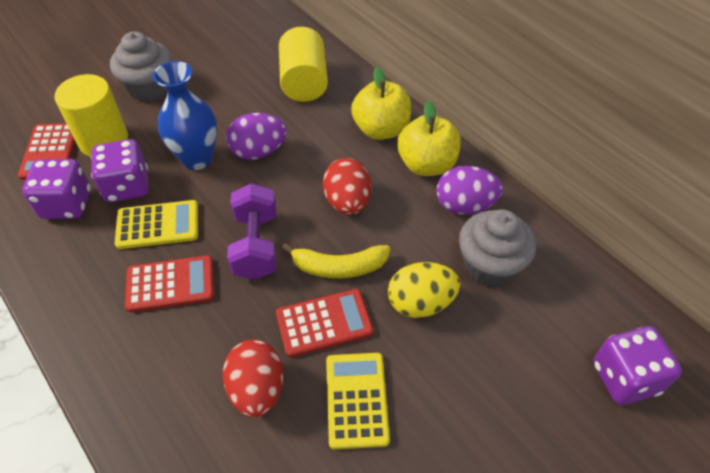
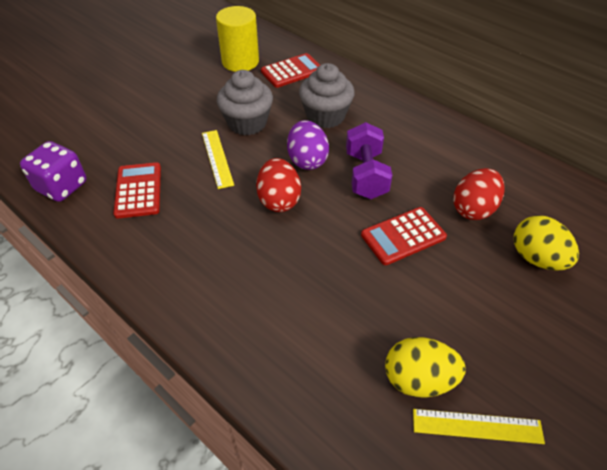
blue vase: [153,61,217,170] = 1 -> none = 0
purple dice: [22,159,91,219] [91,139,149,202] [593,326,682,405] = 3 -> [20,141,86,202] = 1
purple egg: [226,113,287,160] [436,166,503,215] = 2 -> [287,120,329,170] = 1
yellow apple: [351,67,411,140] [397,101,461,176] = 2 -> none = 0
yellow banana: [282,243,390,278] = 1 -> none = 0
yellow calculator: [115,200,198,249] [326,353,390,450] = 2 -> none = 0
yellow cylinder: [54,74,128,157] [279,27,328,102] = 2 -> [216,6,259,72] = 1
yellow egg: [388,262,461,318] = 1 -> [385,337,466,398] [514,215,579,271] = 2
yellow ruler: none = 0 -> [202,130,234,189] [413,409,545,444] = 2

